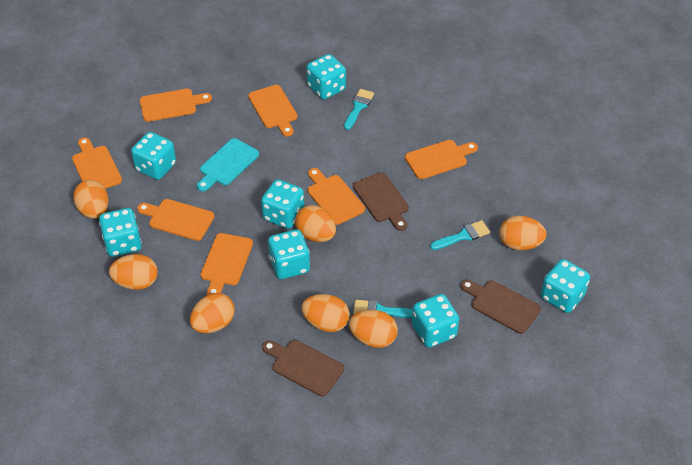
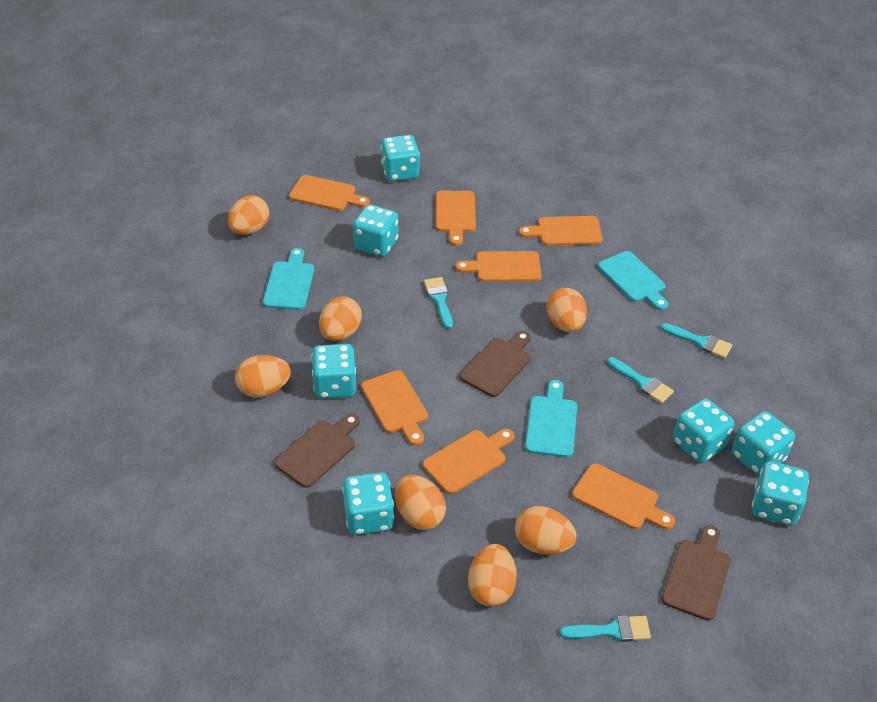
turquoise brush: [344,89,374,130] [353,300,413,318] [430,220,490,250] = 3 -> [424,277,453,329] [559,615,651,642] [607,357,674,403] [660,323,732,358] = 4
turquoise cutting board: [197,138,259,191] = 1 -> [263,248,314,310] [525,380,577,458] [598,251,669,310] = 3

